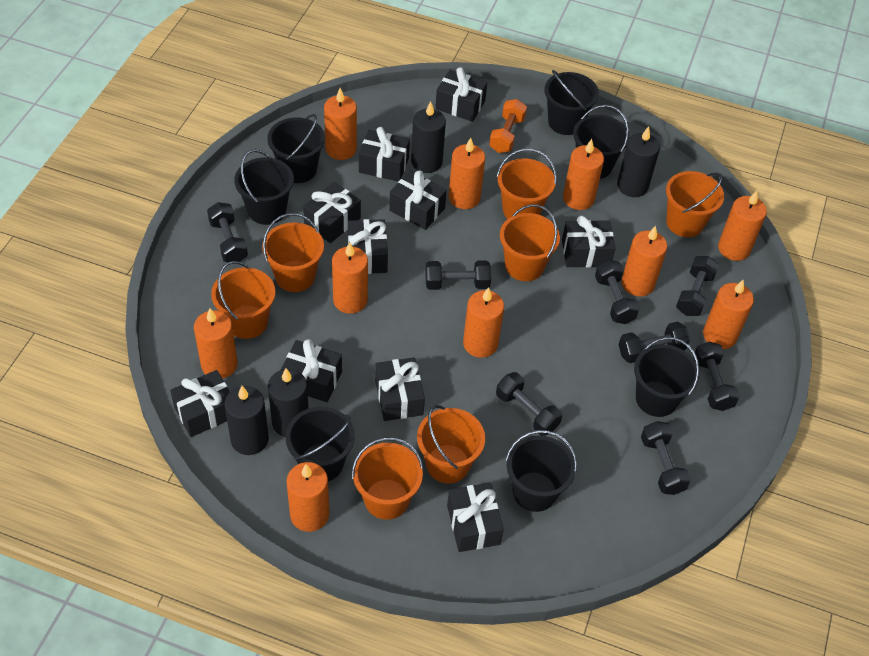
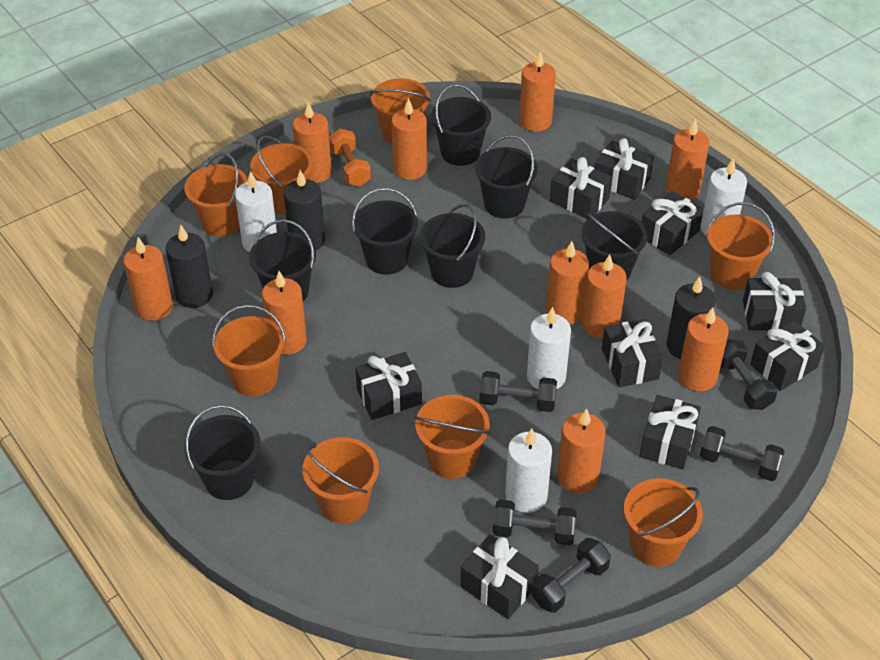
black candle: [225,386,269,455] [268,368,309,437] [411,101,446,173] [617,126,660,197] = 4 -> [166,225,213,308] [284,170,325,250] [666,276,716,359] = 3
black dumbbell: [207,202,248,262] [425,261,491,290] [496,372,562,436] [595,260,639,324] [618,321,690,363] [641,421,691,495] [676,256,719,316] [693,342,739,411] = 8 -> [479,371,557,412] [493,499,577,545] [531,538,611,613] [700,426,785,481] [720,339,778,410] = 5
black gift: [170,370,230,437] [281,339,342,402] [303,182,361,243] [348,219,388,274] [359,127,410,182] [375,357,425,421] [389,171,447,230] [435,67,487,122] [447,483,504,552] [562,216,615,267] = 10 -> [355,352,422,420] [460,534,539,619] [550,157,612,219] [594,138,654,200] [602,319,663,387] [639,395,701,469] [641,191,704,255] [743,272,806,330] [750,320,825,391] = 9
orange bucket: [211,261,275,339] [262,213,324,292] [352,437,424,520] [417,405,485,483] [497,148,557,219] [500,204,560,281] [666,171,724,237] = 7 -> [184,153,248,237] [212,305,286,396] [250,136,313,215] [302,437,379,524] [370,78,431,145] [415,395,490,479] [624,478,703,567] [707,202,775,290] = 8
white candle: none = 0 -> [235,171,277,252] [505,428,552,513] [527,307,571,389] [701,158,747,236] = 4

